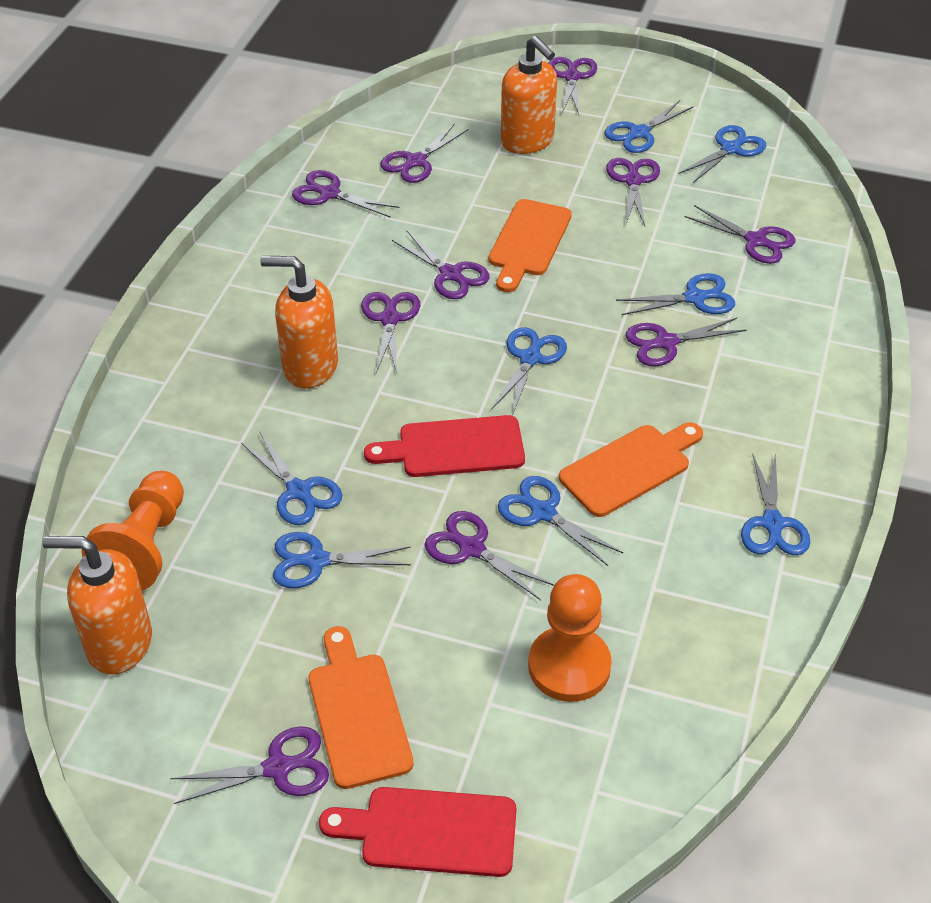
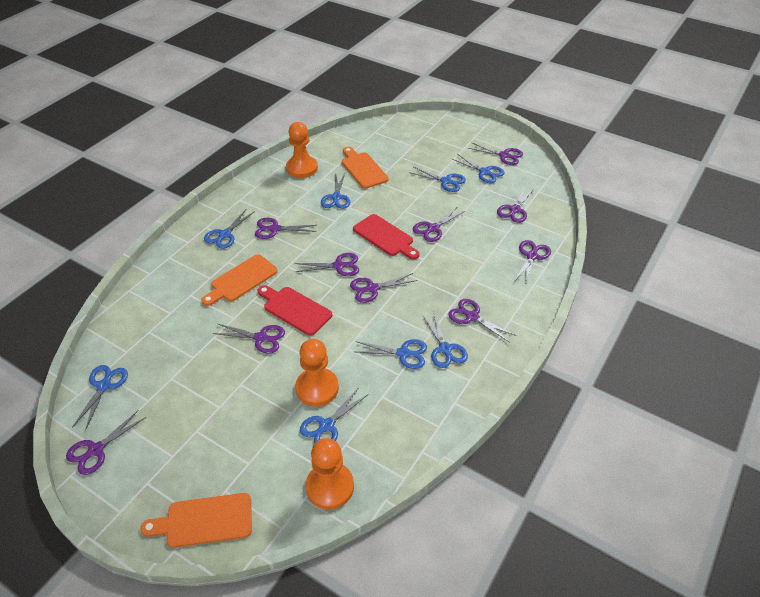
orange pawn: [81,471,184,590] [528,574,612,702] = 2 -> [286,122,318,178] [295,339,339,406] [306,438,354,510] = 3
orange soap dispenser: [42,536,152,675] [260,256,338,389] [501,36,557,154] = 3 -> none = 0

